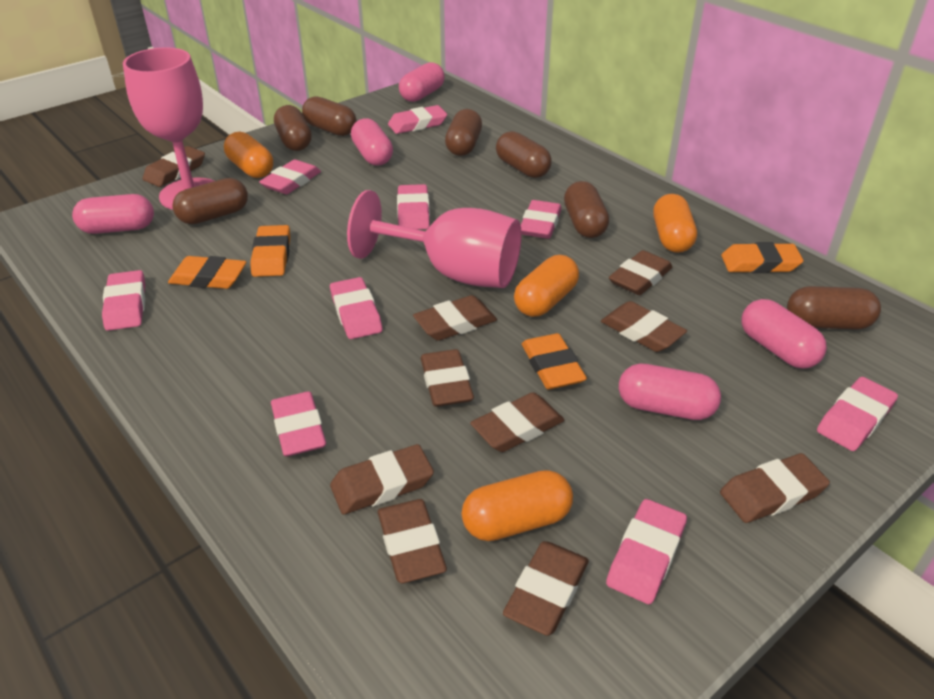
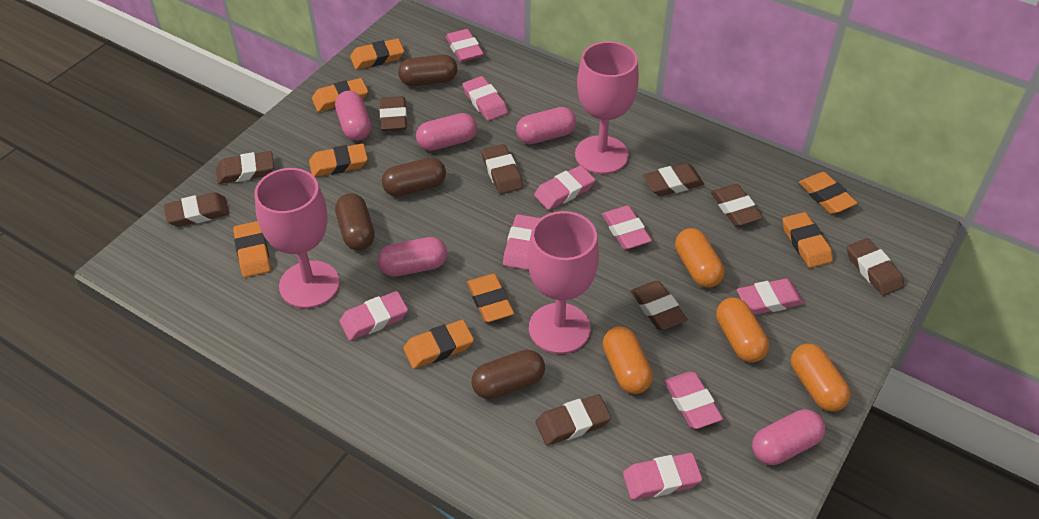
brown capsule: [172,178,248,224] [274,105,311,151] [302,96,356,136] [445,109,482,156] [496,131,552,178] [564,181,609,238] [787,286,881,330] = 7 -> [335,193,375,250] [382,157,446,197] [398,55,457,86] [471,350,545,399] = 4
brown eraser: [142,146,205,187] [330,444,434,515] [377,499,447,583] [413,295,497,341] [421,349,474,407] [470,392,565,452] [503,541,589,636] [601,301,687,352] [609,250,673,295] [720,453,830,523] = 10 -> [164,192,229,227] [216,151,274,184] [380,96,407,131] [481,144,523,194] [536,394,611,446] [631,281,688,330] [643,163,704,196] [711,184,763,226] [847,238,904,296] = 9
orange eraser: [168,256,247,289] [250,225,290,277] [522,333,587,389] [721,242,804,273] = 4 -> [233,221,271,277] [309,143,368,177] [312,78,368,112] [350,38,404,69] [403,320,474,369] [467,274,514,322] [782,212,833,268] [799,172,857,214] = 8
pink goblet: [123,47,214,210] [347,190,522,288] = 2 -> [254,168,340,308] [527,211,599,354] [575,41,639,174] = 3

